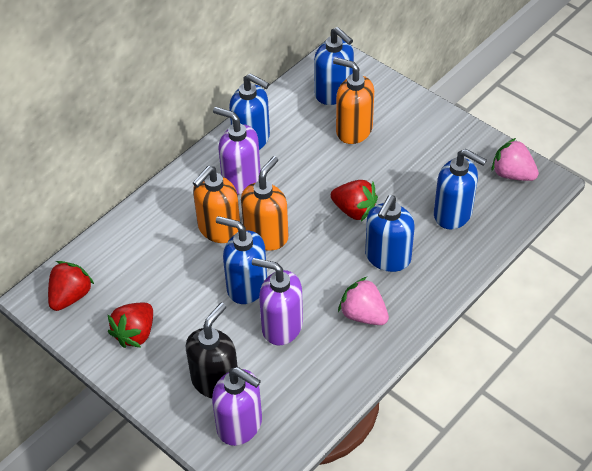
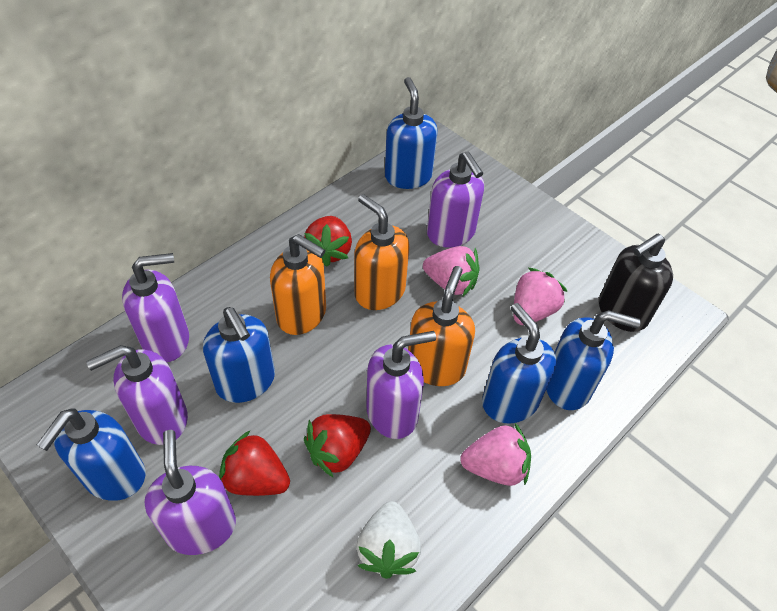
pink strawberry: [338,277,389,325] [492,138,539,181] = 2 -> [423,246,479,296] [460,423,531,486] [513,268,567,325] = 3
purple soap dispenser: [212,367,262,446] [213,107,261,195] [252,258,303,345] = 3 -> [86,345,188,445] [122,253,189,362] [145,430,236,555] [366,331,436,439] [427,151,484,247] = 5
white strawberry: none = 0 -> [356,501,421,579] = 1

